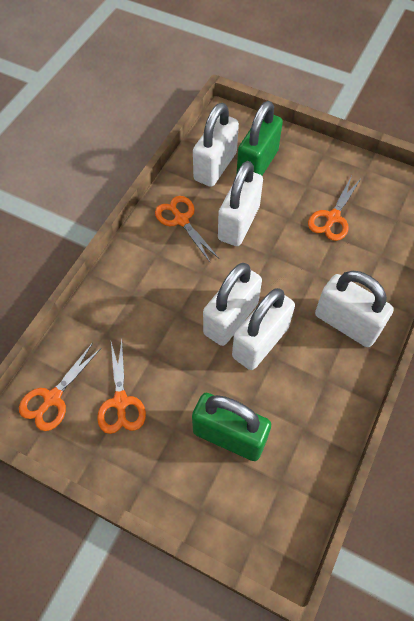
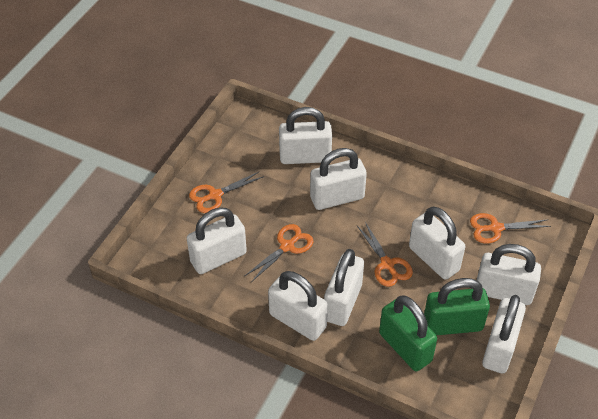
white padlock: [193,103,239,187] [203,263,262,346] [218,161,263,246] [232,288,295,370] [315,271,393,347] = 5 -> [187,208,247,274] [268,271,328,341] [279,107,332,164] [310,148,367,210] [324,249,364,326] [409,207,465,280] [477,244,541,305] [482,295,526,373] = 8

